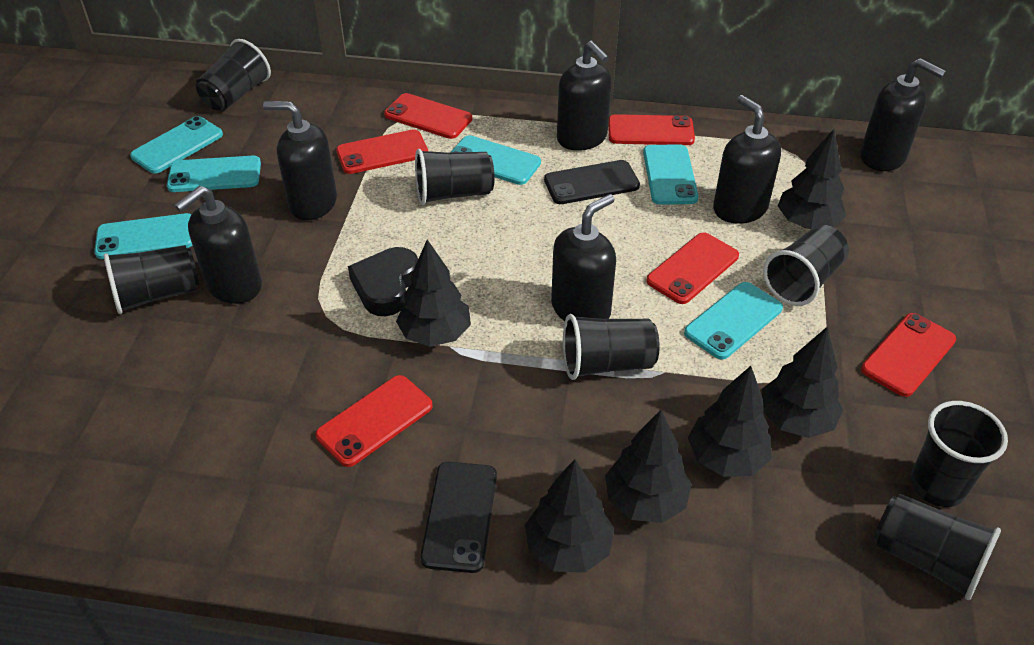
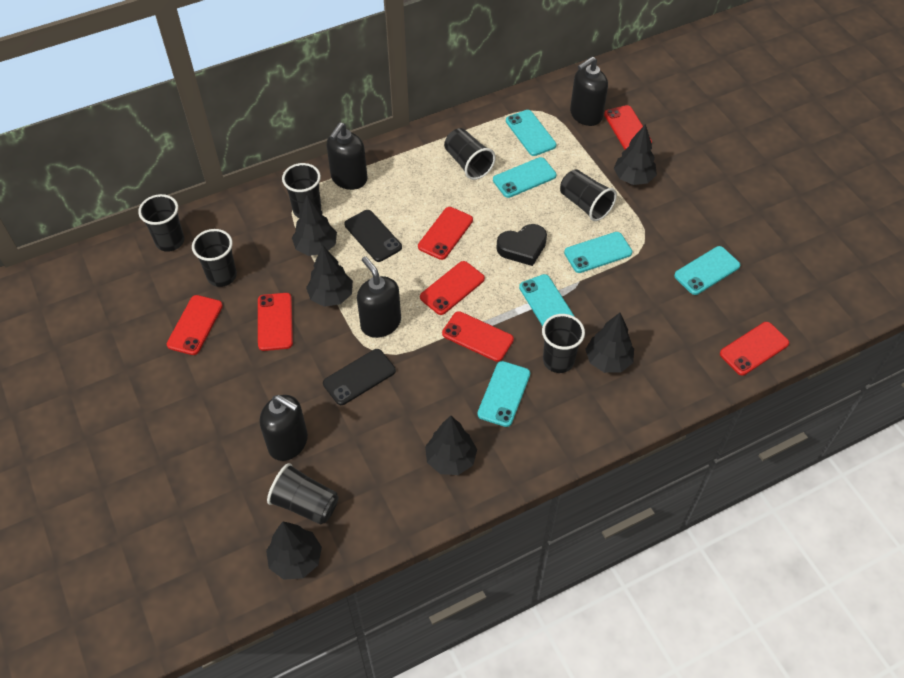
black soap dispenser: [174,186,262,304] [263,101,337,220] [551,194,616,321] [557,41,612,151] [713,95,781,224] [860,58,946,171] = 6 -> [260,395,308,461] [326,122,368,190] [357,256,401,338] [570,57,608,126] = 4
red phone: [316,375,433,467] [336,129,428,174] [384,93,472,139] [608,114,695,145] [646,232,739,304] [861,313,956,397] = 6 -> [167,295,223,355] [258,293,293,351] [418,207,473,260] [420,261,485,315] [442,311,514,362] [604,105,652,149] [720,322,789,375] = 7

